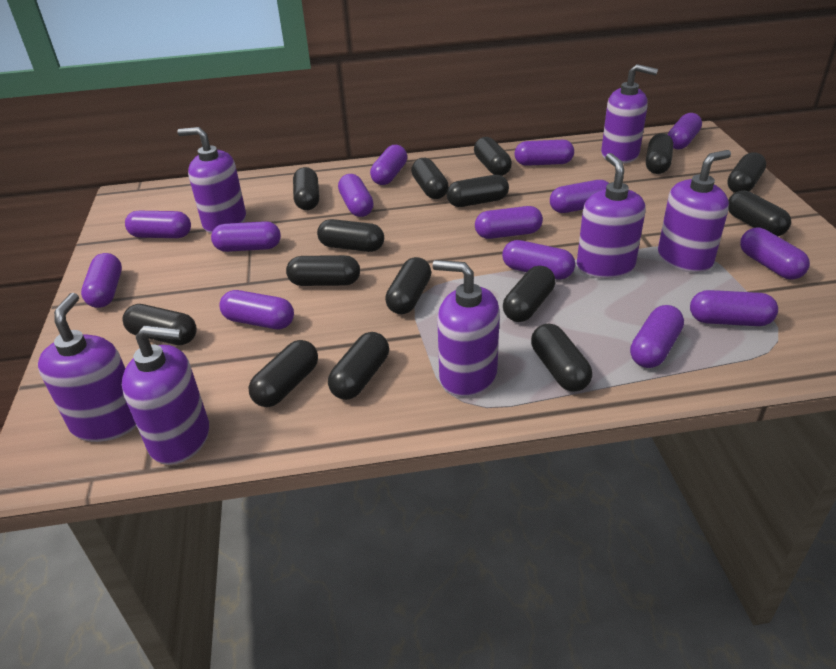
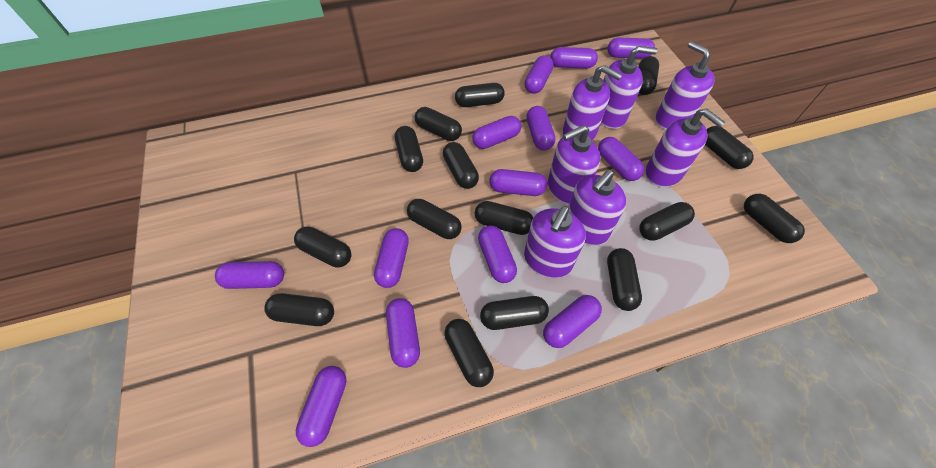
purple capsule: [81,253,122,308] [125,211,191,238] [211,221,281,252] [219,290,294,329] [338,174,374,217] [370,145,407,185] [475,206,543,239] [502,240,575,279] [515,140,574,166] [550,180,609,213] [630,305,684,368] [668,113,702,150] [690,290,778,326] [740,228,810,280] = 14 -> [215,261,284,289] [296,366,347,447] [374,228,409,288] [386,298,420,368] [472,116,521,149] [478,225,517,283] [489,169,547,196] [524,55,554,94] [526,106,555,150] [543,295,602,348] [550,47,598,69] [598,137,644,181] [607,38,655,59] = 13

